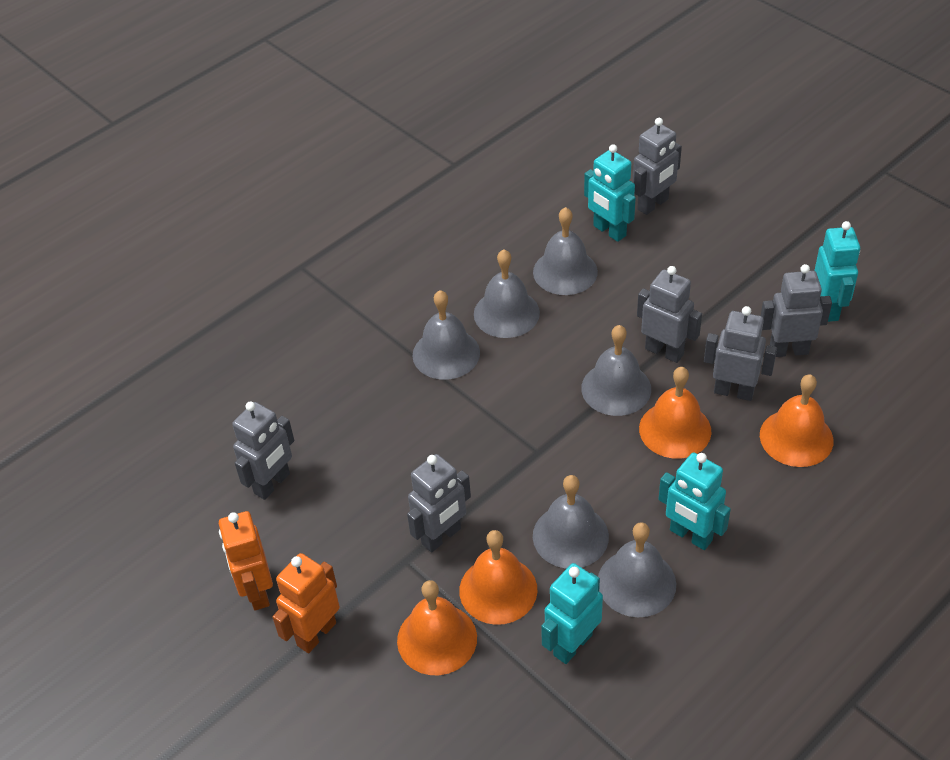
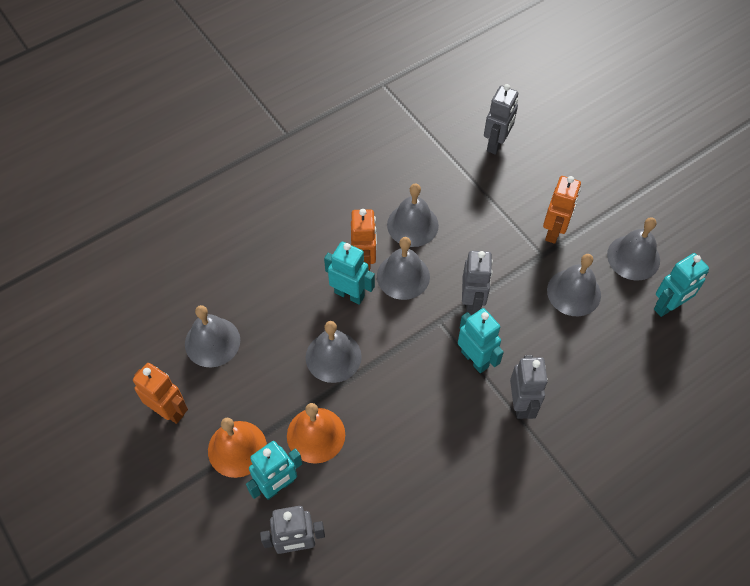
grey robot: [232,401,294,500] [407,454,471,552] [633,118,682,215] [637,266,702,363] [704,306,777,401] [761,264,832,357] = 6 -> [260,506,325,554] [462,251,493,315] [484,84,518,155] [510,355,548,419] = 4
orange bell: [397,580,477,675] [459,530,538,625] [639,367,712,459] [760,374,833,467] = 4 -> [208,417,267,478] [287,403,345,464] = 2
orange robot: [219,511,273,610] [272,553,340,653] = 2 -> [133,363,188,424] [351,209,377,271] [543,176,581,244] = 3

